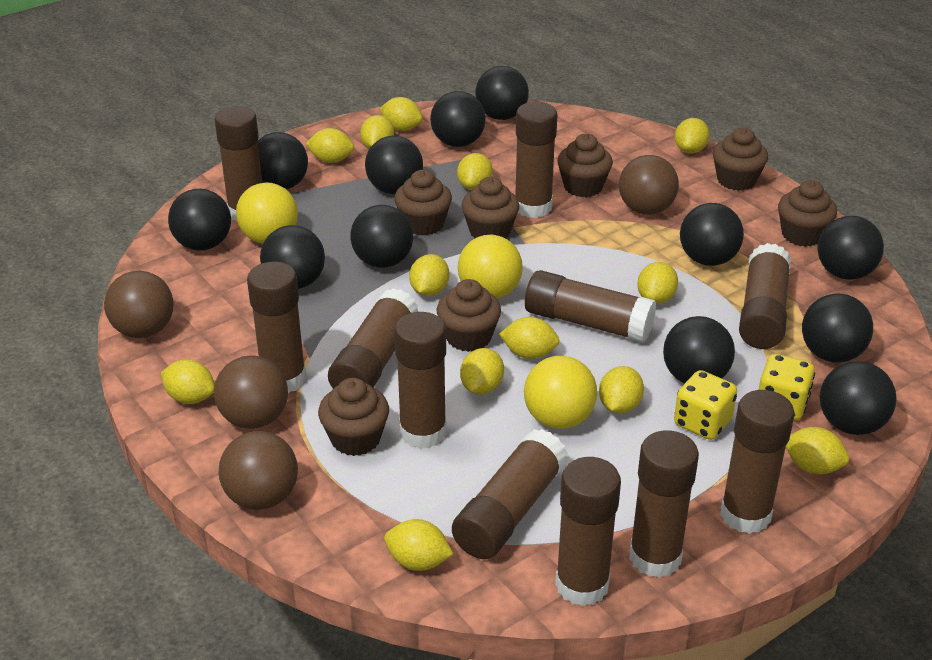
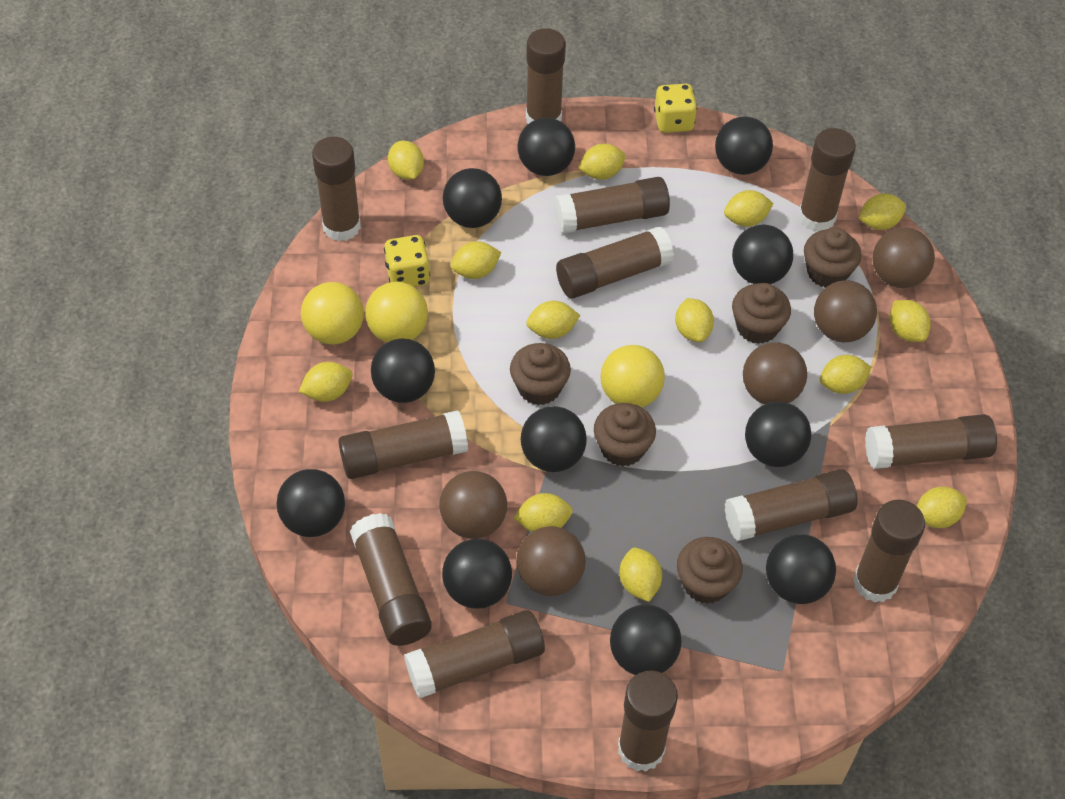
black ball: [168,189,231,251] [258,132,308,190] [260,225,325,289] [350,205,413,268] [365,136,423,194] [430,91,486,147] [475,66,529,120] [663,316,735,384] [680,203,744,266] [802,293,873,363] [817,216,884,280] [820,361,897,435] = 12 -> [277,469,345,537] [371,339,435,403] [442,539,512,609] [443,168,502,228] [518,118,575,176] [521,406,587,472] [610,605,682,675] [715,116,773,175] [732,225,793,284] [745,402,811,467] [766,534,836,604] = 11
brown ball: [104,271,174,338] [214,356,288,429] [219,431,298,510] [619,155,679,215] = 4 -> [439,471,507,539] [516,526,586,596] [743,342,807,404] [814,280,877,343] [873,227,935,288] = 5
brown cupcake: [318,378,389,456] [394,170,452,235] [437,279,501,352] [461,177,519,239] [557,134,613,197] [713,128,768,191] [778,180,837,247] = 7 -> [510,343,571,405] [594,403,656,466] [677,537,743,604] [732,283,791,344] [804,228,862,288] = 5
brown glue stick: [214,106,262,221] [247,262,306,393] [328,288,418,389] [394,312,447,449] [452,429,568,559] [515,102,558,218] [525,270,656,343] [555,457,621,606] [629,430,699,578] [720,390,795,534] [739,243,791,349] = 11 -> [312,137,361,241] [338,410,468,479] [350,513,432,646] [404,610,545,698] [526,28,566,124] [554,177,670,234] [556,226,674,298] [618,671,678,772] [725,469,858,541] [798,128,856,232] [853,500,925,603] [865,414,997,469] = 12

